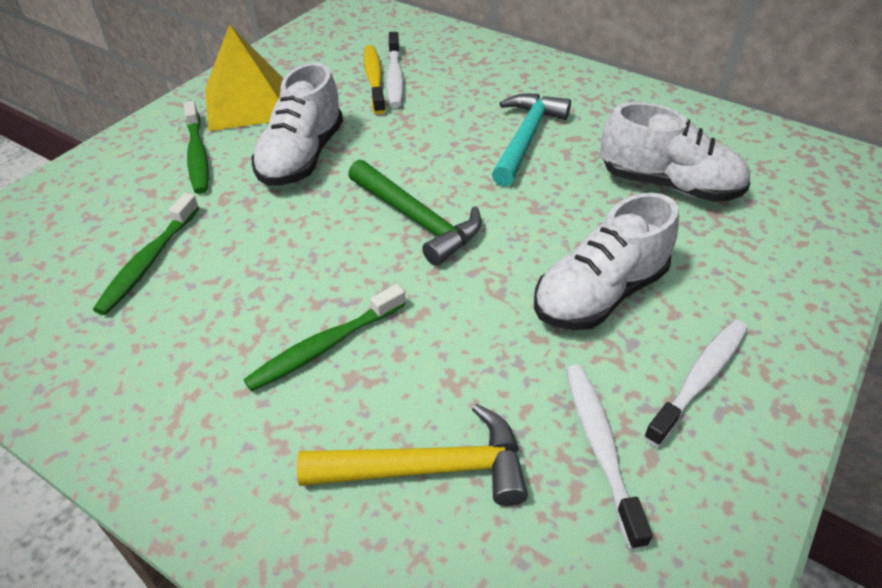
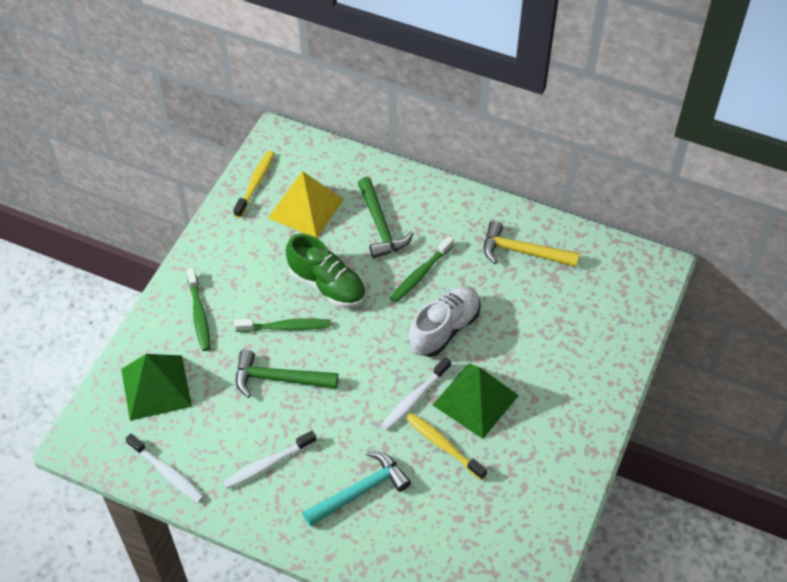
green hammer: [348,159,482,266] = 1 -> [236,349,338,398] [358,177,414,259] = 2
green pyramid: none = 0 -> [121,354,192,421] [433,363,519,439] = 2
green shoe: none = 0 -> [286,234,366,308] = 1
white shoe: [251,62,343,186] [534,193,679,330] [601,102,751,202] = 3 -> [409,286,481,357] = 1
yellow toothbrush: [364,45,386,114] = 1 -> [233,150,275,218] [406,413,487,480] = 2

